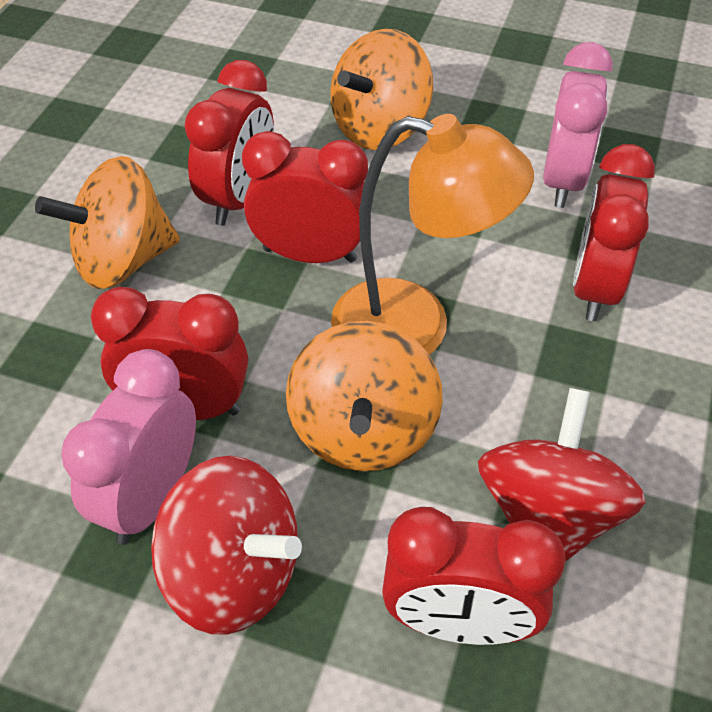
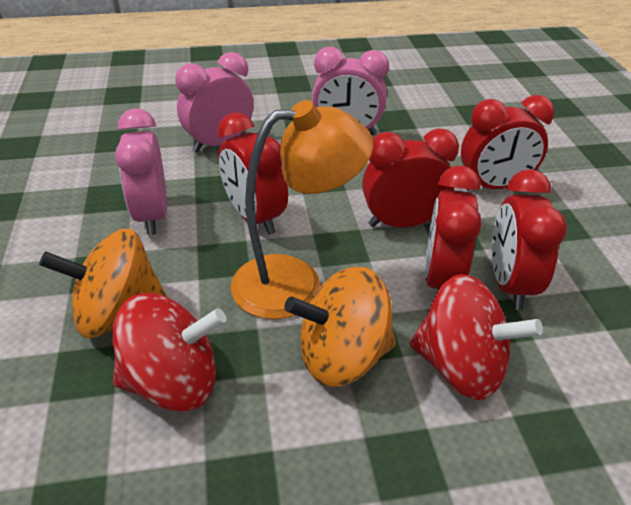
orange spinning top: [35,156,180,289] [286,321,443,471] [330,29,433,150] = 3 -> [39,229,167,338] [284,267,396,387] = 2
pink clock: [61,349,196,545] [543,42,612,208] = 2 -> [115,108,167,235] [175,52,254,153] [312,47,389,136] = 3

